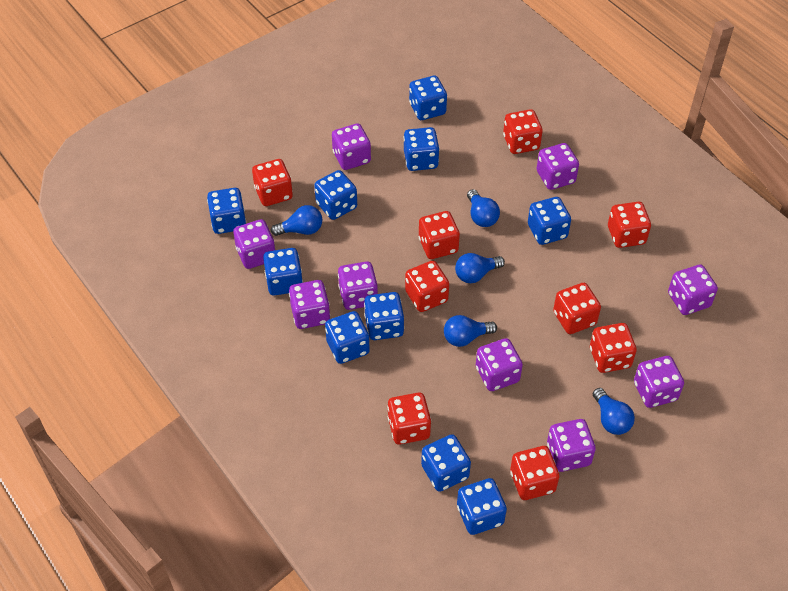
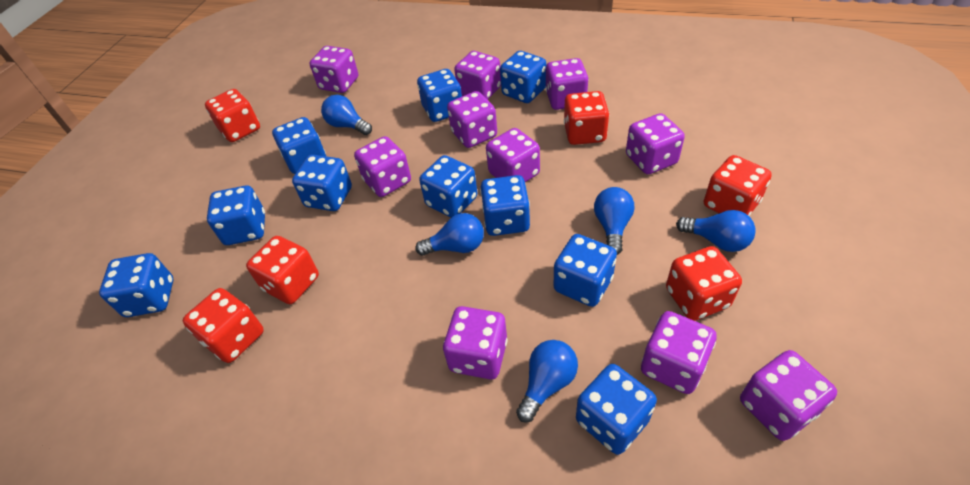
purple dice: [233,219,275,269] [289,280,330,329] [332,123,371,170] [338,261,378,310] [476,338,523,391] [537,143,579,190] [547,419,596,472] [634,356,684,408] [668,265,718,315] = 9 -> [310,46,358,93] [354,136,411,197] [443,306,508,379] [447,91,497,148] [454,51,501,100] [486,128,540,182] [546,58,589,110] [626,113,685,174] [641,311,716,394] [740,350,837,441] = 10
red dice: [252,159,293,206] [387,393,431,444] [405,261,449,312] [419,211,460,259] [503,109,543,154] [510,446,559,500] [553,283,601,334] [590,323,637,373] [608,202,651,248] = 9 -> [183,288,264,363] [205,89,260,142] [246,236,319,304] [564,91,609,145] [666,246,742,321] [704,155,772,216] = 6

